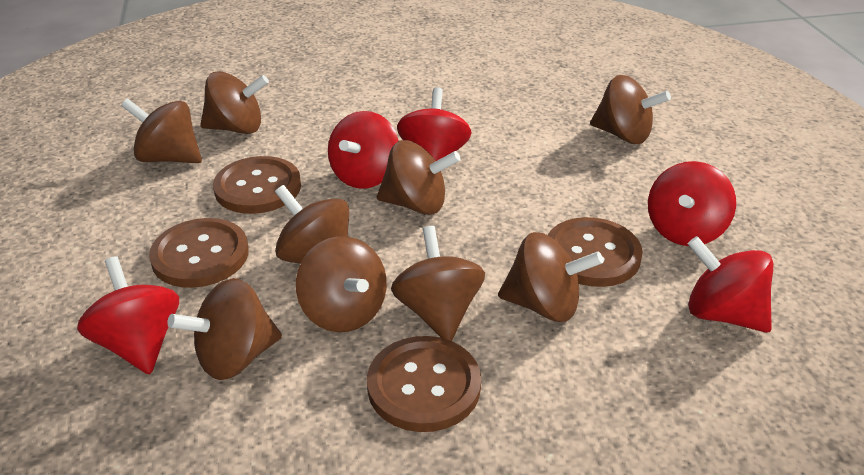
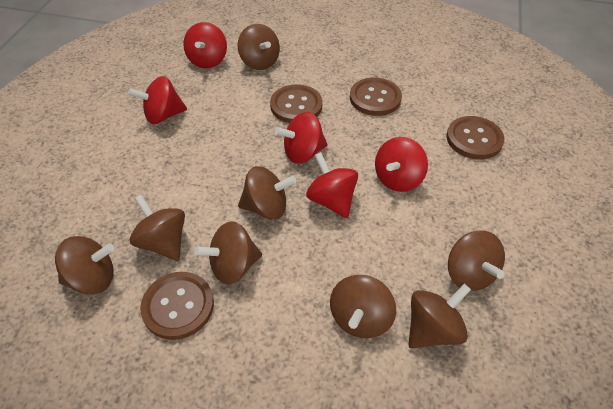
brown spinning top: [121,98,202,163] [167,278,282,380] [200,71,269,134] [275,185,349,264] [296,236,387,332] [377,140,461,215] [391,226,485,341] [498,232,603,322] [590,75,671,144] = 9 -> [55,236,114,295] [130,194,185,261] [194,221,262,284] [238,24,280,70] [238,166,296,220] [330,275,396,338] [408,284,471,349] [448,231,505,291] = 8

